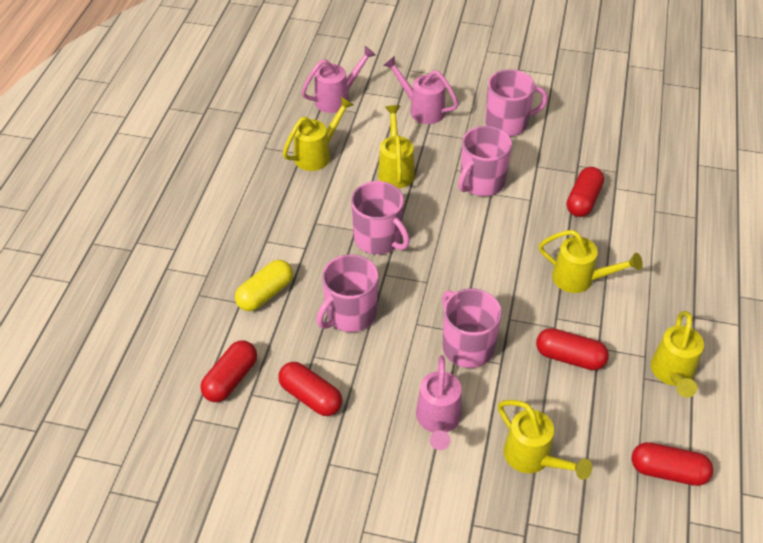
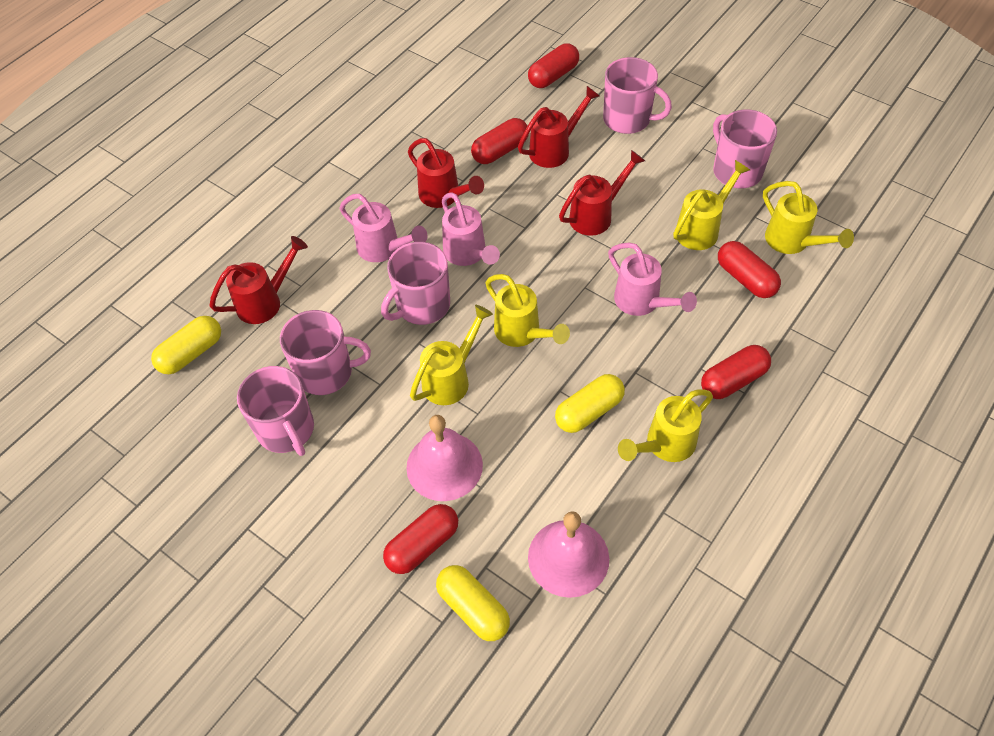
pink bell: none = 0 -> [406,415,483,501] [528,511,609,598] = 2
red watering can: none = 0 -> [209,236,308,324] [408,138,484,208] [518,86,600,168] [559,150,645,236] = 4
yellow capsule: [235,260,293,311] = 1 -> [151,316,221,374] [436,565,510,641] [555,374,625,433] = 3

